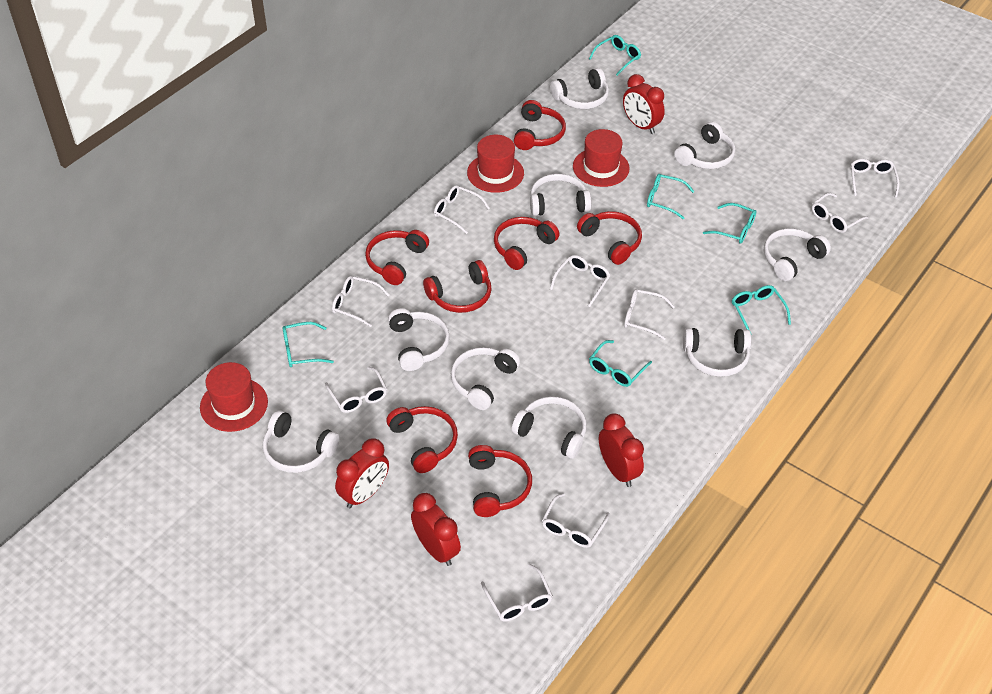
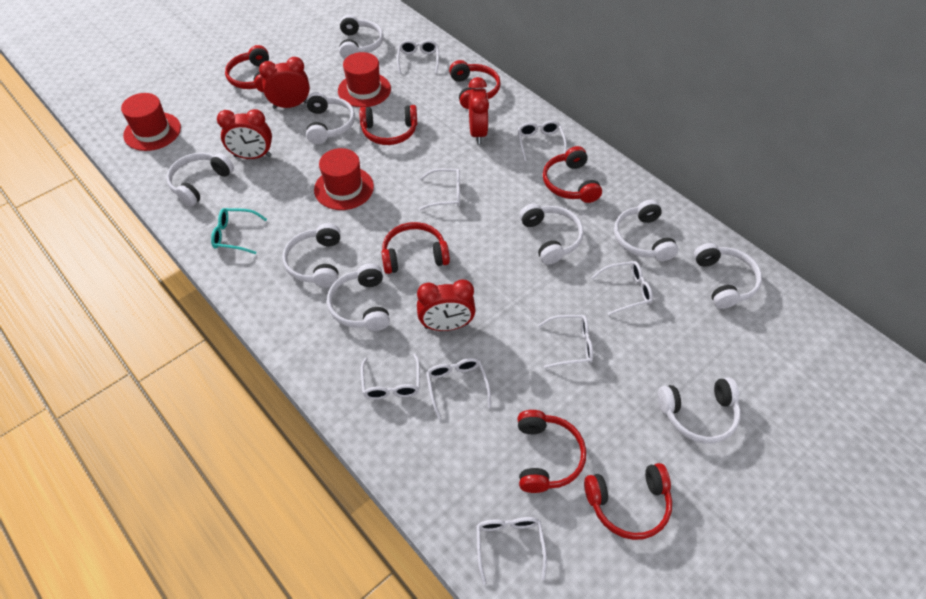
turquoise glasses: [282,322,334,367] [589,35,641,76] [589,340,652,387] [647,174,695,219] [703,203,756,244] [732,285,791,335] = 6 -> [211,208,267,254] = 1
white glasses: [325,367,387,413] [332,276,389,327] [434,185,490,234] [481,564,553,622] [542,493,610,548] [550,255,610,307] [624,289,675,340] [812,193,869,233] [851,159,900,198] = 9 -> [361,354,420,400] [397,40,439,74] [419,169,460,210] [426,358,491,419] [477,517,547,585] [518,121,567,161] [538,315,593,368] [592,261,653,315] = 8

